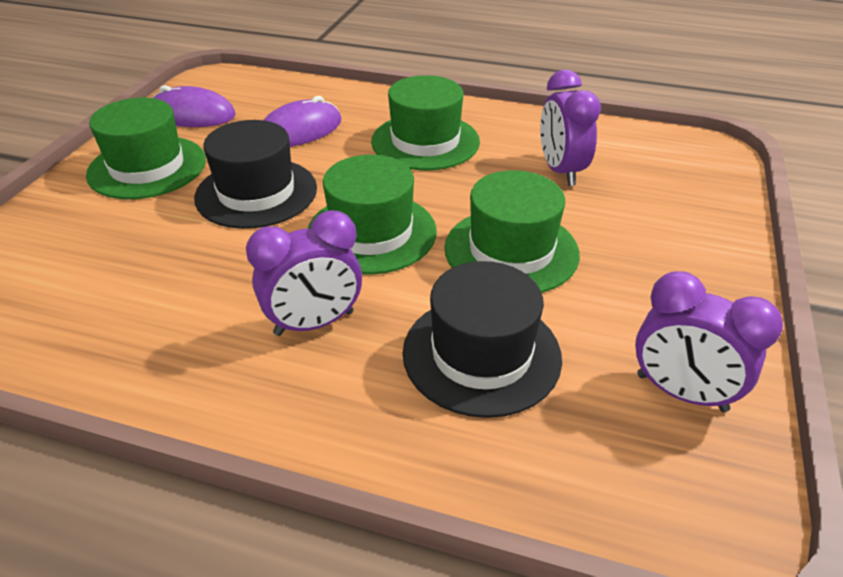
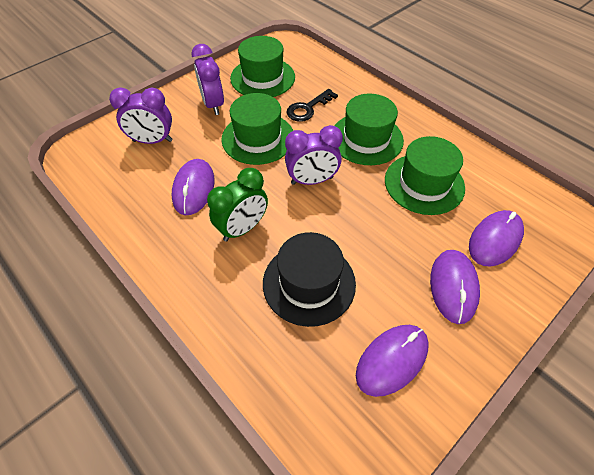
black hat: [194,120,317,229] [403,261,562,418] = 2 -> [263,232,356,327] = 1
black key: none = 0 -> [287,89,338,122] = 1
green clock: none = 0 -> [207,168,268,241] = 1
purple mouse: [152,85,236,127] [264,96,341,147] = 2 -> [172,159,215,215] [356,325,429,397] [430,250,480,324] [469,210,524,267] = 4

